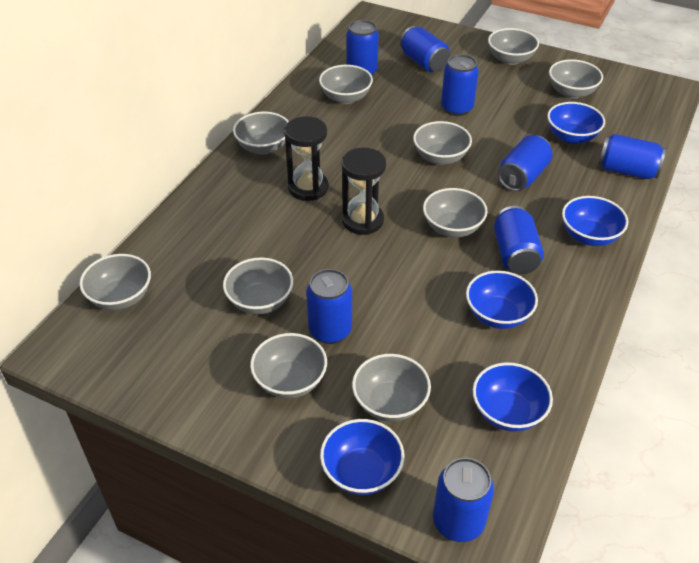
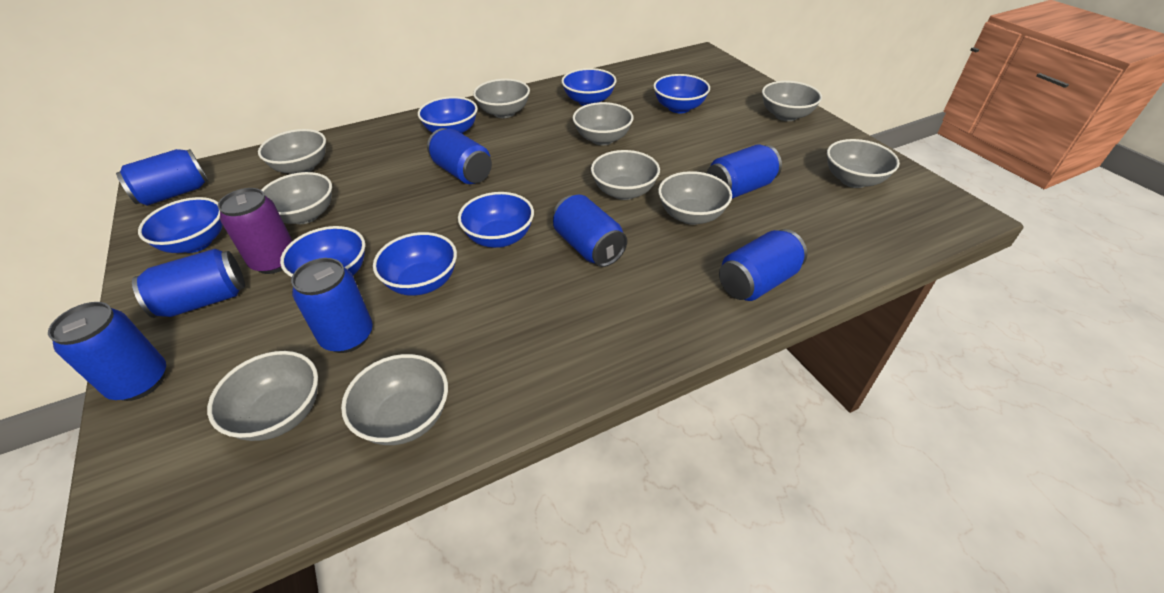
black hourglass: [284,116,329,201] [341,148,386,235] = 2 -> none = 0
blue bowl: [320,419,404,495] [466,271,538,329] [473,362,553,432] [547,102,605,144] [562,196,628,246] = 5 -> [138,197,223,253] [280,226,365,277] [373,232,457,296] [418,96,478,134] [458,192,534,248] [561,68,616,106] [653,74,710,113] = 7
purple can: none = 0 -> [218,188,293,274] = 1

